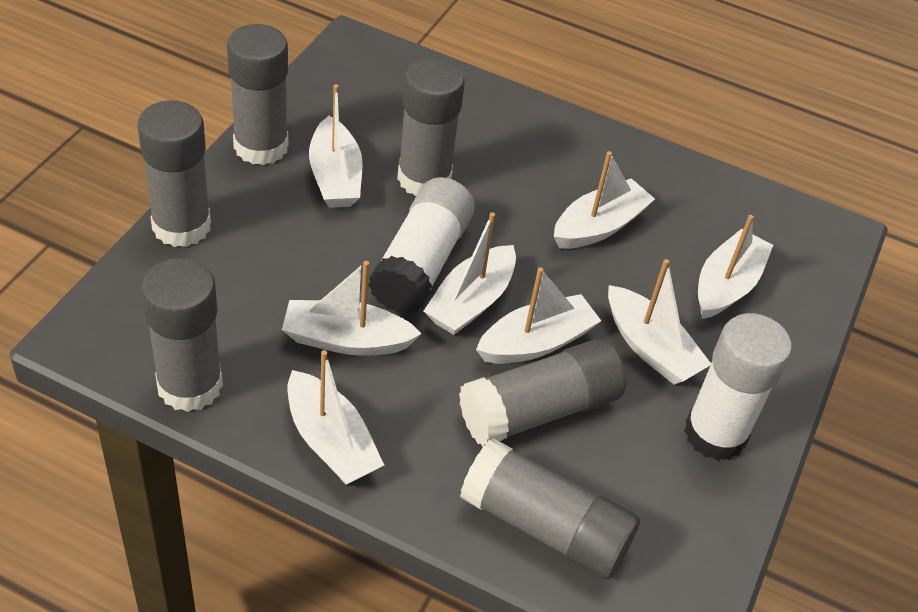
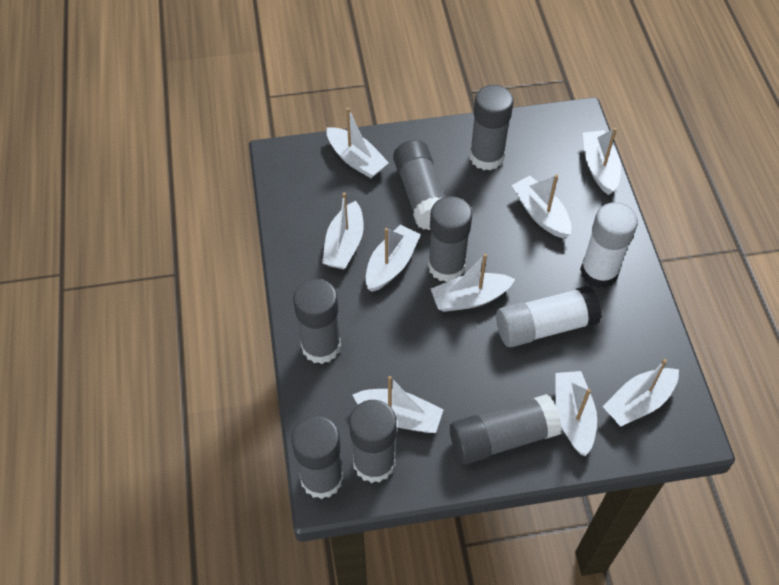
grey glue stick: [137,100,211,247] [141,258,223,412] [227,24,288,165] [397,58,465,196] [459,339,626,446] [460,438,640,580] = 6 -> [291,416,344,499] [293,279,341,364] [349,400,397,483] [393,140,445,230] [428,196,472,282] [450,394,562,465] [470,85,514,171] = 7
white boat: [282,261,421,356] [288,350,384,485] [309,84,363,208] [424,212,516,335] [476,267,601,364] [554,151,655,249] [608,259,711,385] [698,215,773,319] = 8 -> [322,192,363,269] [327,108,389,178] [353,376,444,433] [365,225,421,292] [431,254,515,312] [511,174,571,238] [555,371,597,456] [583,128,621,195] [602,359,679,427] = 9

